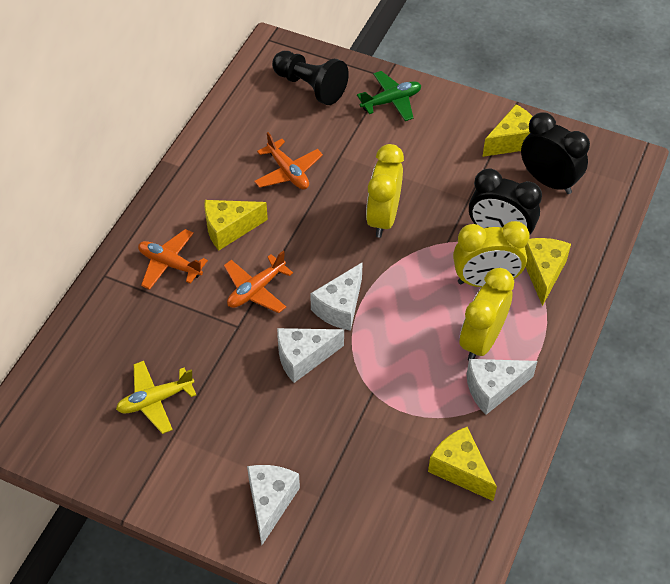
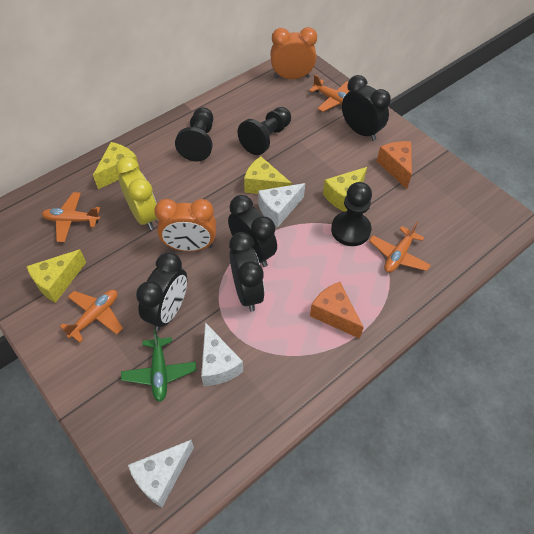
black clock: [469,168,542,235] [521,112,590,194] = 2 -> [136,252,187,331] [228,195,277,267] [229,232,265,311] [342,75,391,141] = 4
black pawn: [272,51,349,105] = 1 -> [175,107,213,162] [238,107,291,155] [331,182,372,246] = 3
orange cheese: none = 0 -> [310,282,364,339] [377,141,412,189] = 2
orange clock: none = 0 -> [154,199,216,252] [270,27,317,79] = 2
orange plane: [138,229,208,290] [224,251,293,313] [254,132,323,190] = 3 -> [42,192,100,242] [60,290,123,343] [309,75,349,112] [369,222,431,273] = 4
white cheese: [247,465,300,545] [277,328,344,383] [310,262,363,331] [466,359,537,415] = 4 -> [128,440,194,508] [201,322,243,386] [258,183,305,228] = 3
yellow clock: [366,144,404,238] [453,221,530,287] [460,268,514,361] = 3 -> [116,157,157,230] = 1
yellow plane: [116,361,196,434] = 1 -> none = 0

